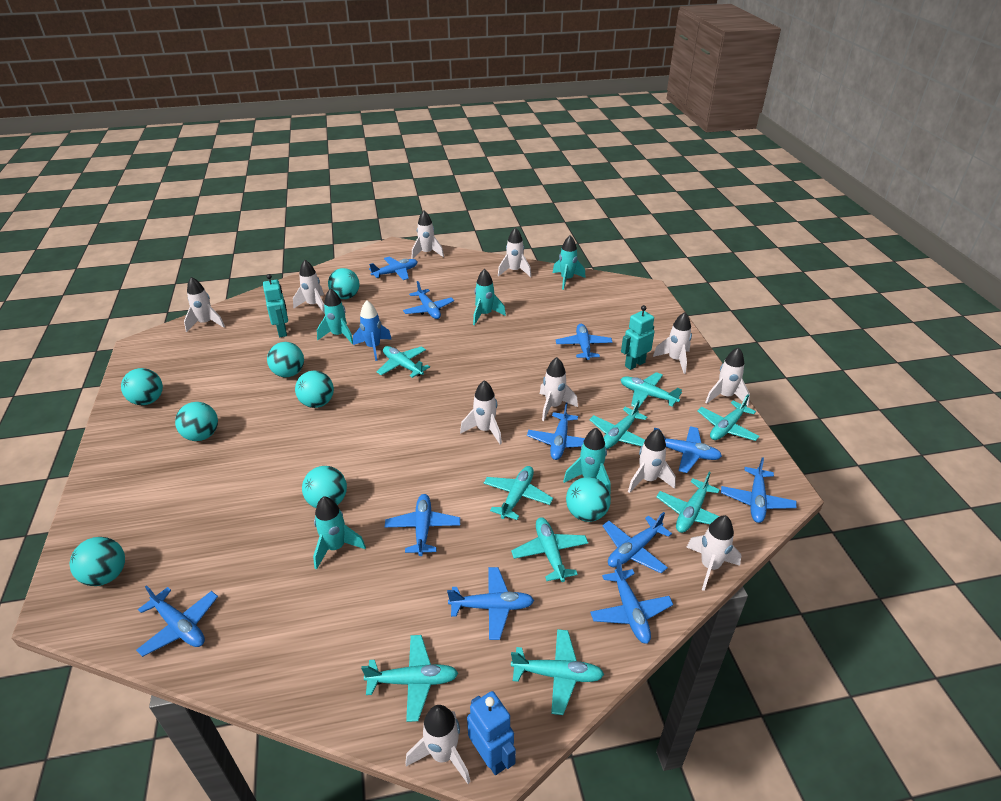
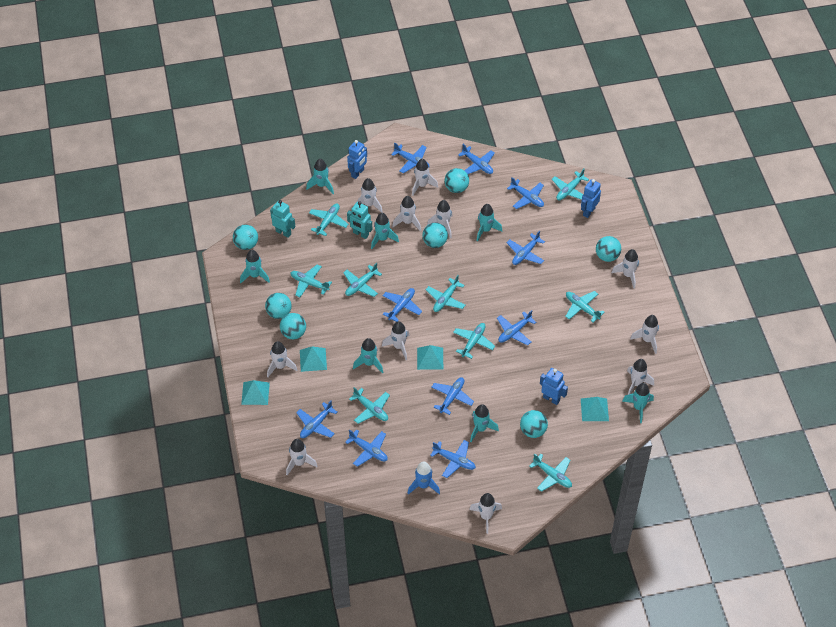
blue plane: [136,585,218,657] [369,257,418,280] [385,494,460,556] [403,281,454,319] [447,567,534,640] [527,403,585,460] [556,324,613,360] [590,559,673,644] [602,512,672,573] [654,426,722,473] [721,457,797,523] = 11 -> [296,401,337,438] [345,429,388,467] [383,288,422,322] [391,143,429,173] [430,440,476,478] [432,377,474,415] [458,144,495,174] [497,310,536,345] [507,177,544,209] [507,231,545,265] = 10
blue robot: [467,691,516,775] = 1 -> [347,140,367,179] [540,368,568,405] [581,179,601,218] = 3
turquoise ball: [70,537,125,586] [121,368,163,405] [175,402,218,441] [267,342,304,377] [295,370,334,408] [302,466,347,508] [328,268,359,299] [566,477,611,522] = 8 -> [233,225,258,250] [265,293,292,319] [280,313,306,339] [422,223,448,248] [445,168,469,193] [520,410,548,438] [596,236,621,262] = 7
turquoise pyramid: none = 0 -> [241,380,270,405] [300,346,327,372] [417,345,443,370] [581,397,609,421] = 4
turquoise rocket: [313,496,366,570] [317,288,353,344] [473,269,506,325] [553,235,586,290] [563,428,610,492] = 5 -> [240,250,270,283] [306,159,334,194] [353,338,383,373] [371,213,399,249] [470,404,499,442] [477,204,502,241] [622,383,654,423] = 7

